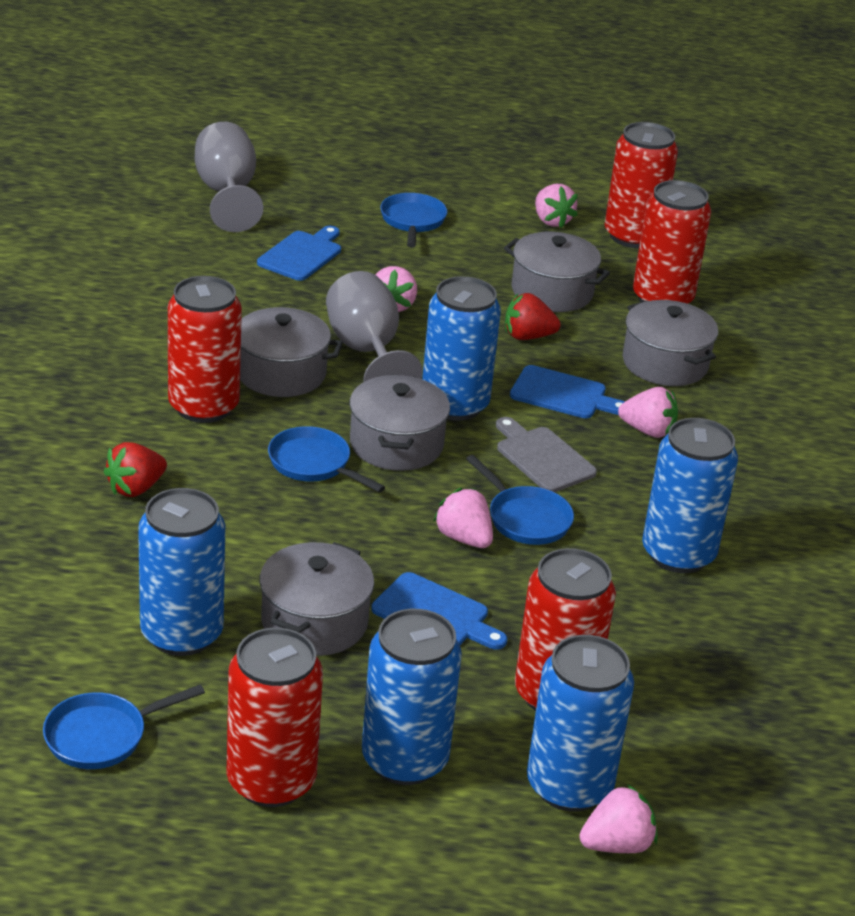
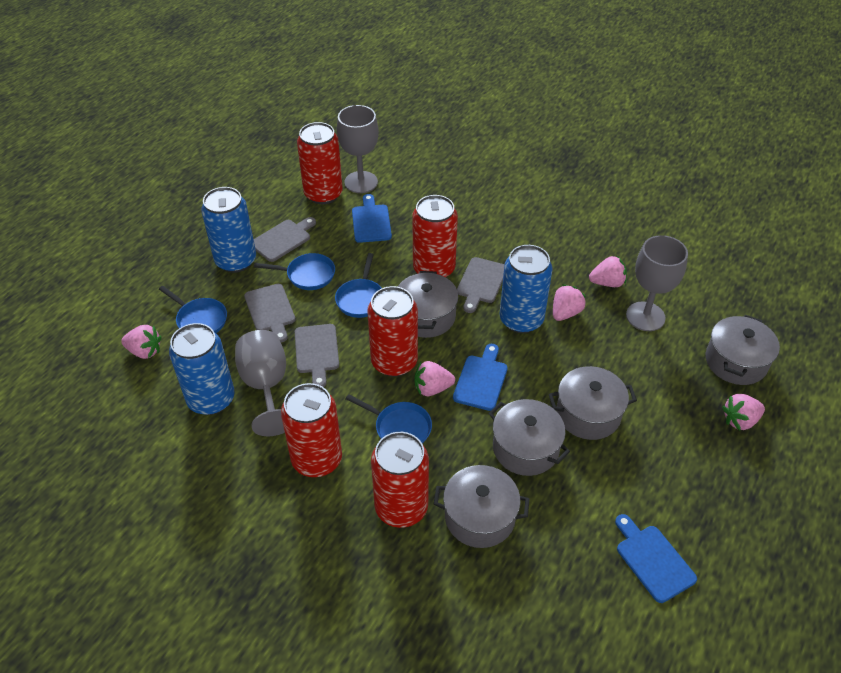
blue can: [138,488,225,656] [362,609,462,785] [422,276,501,421] [527,635,634,812] [642,418,738,573] = 5 -> [169,323,235,415] [201,187,256,273] [499,245,553,333] = 3
grey cutting board: [496,417,597,492] = 1 -> [244,284,295,343] [254,217,316,262] [295,324,339,387] [457,257,505,313] = 4
grey goblet: [195,122,263,232] [326,271,422,382] = 2 -> [235,330,286,436] [337,105,379,193] [626,235,688,331] = 3
red strawberry: [104,442,167,497] [505,293,561,340] = 2 -> none = 0

